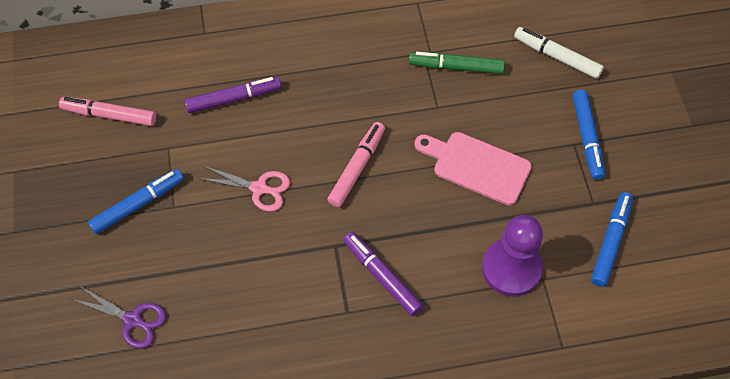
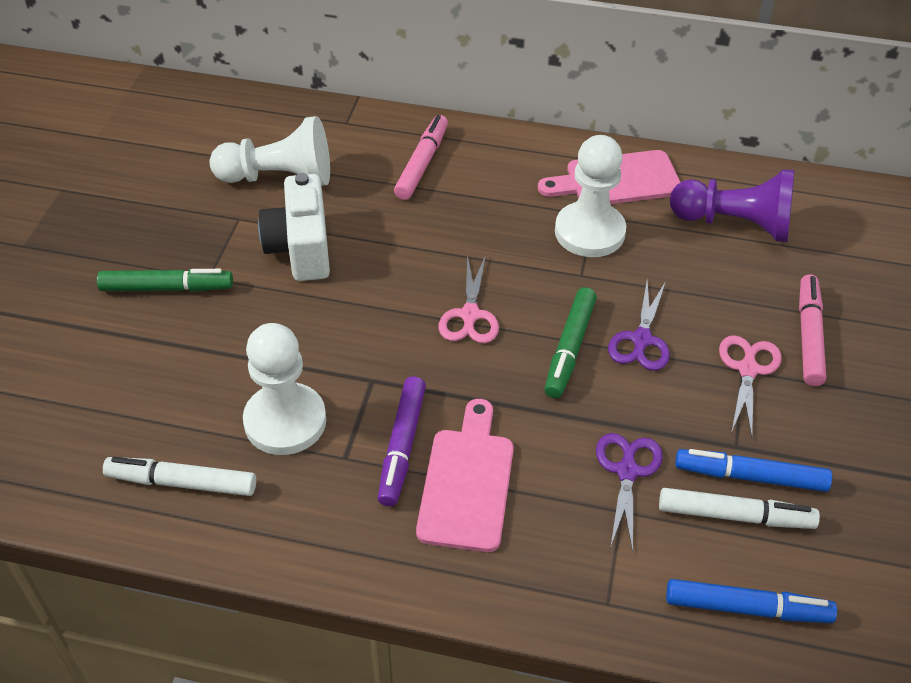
blue marker: [88,169,184,234] [573,89,605,180] [591,192,633,287] = 3 -> [666,579,837,623] [675,449,832,492] = 2
green marker: [409,52,505,74] = 1 -> [97,269,233,292] [544,287,597,398] = 2
pink cutting board: [414,132,532,205] = 1 -> [416,399,514,552] [538,150,680,204] = 2
pink scissors: [198,166,290,212] = 1 -> [439,255,499,343] [719,335,782,437] = 2
purple marker: [184,77,281,113] [343,232,423,316] = 2 -> [378,377,426,507] = 1
purple scissors: [72,286,166,349] = 1 -> [596,433,663,552] [608,281,670,371] = 2
white camera: none = 0 -> [258,173,330,281] = 1
white marker: [514,27,604,79] = 1 -> [103,457,256,496] [659,488,820,529] = 2
white pawn: none = 0 -> [210,116,330,186] [243,323,326,455] [555,135,626,257] = 3

